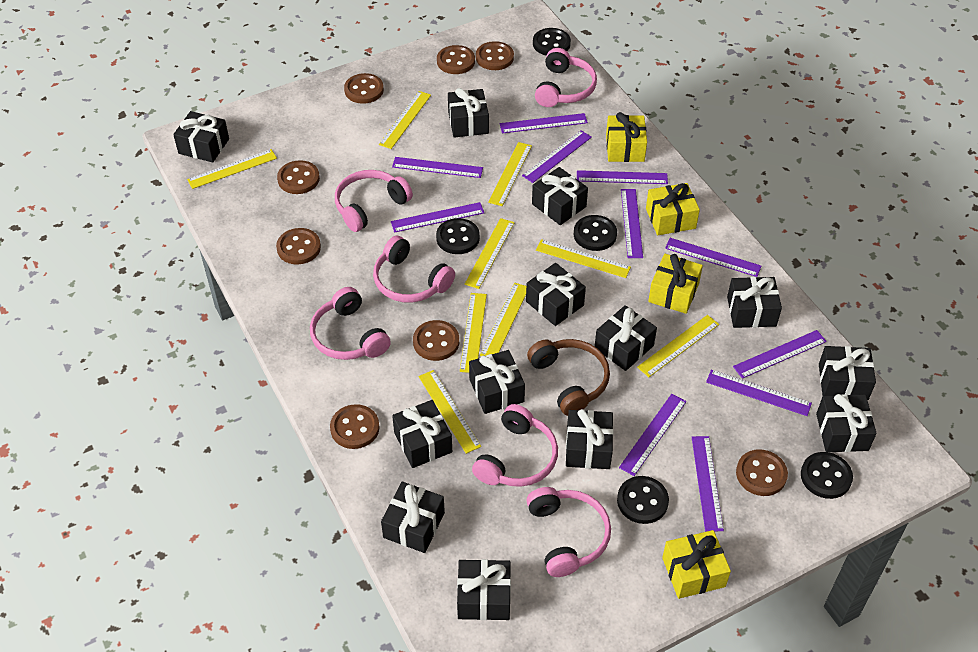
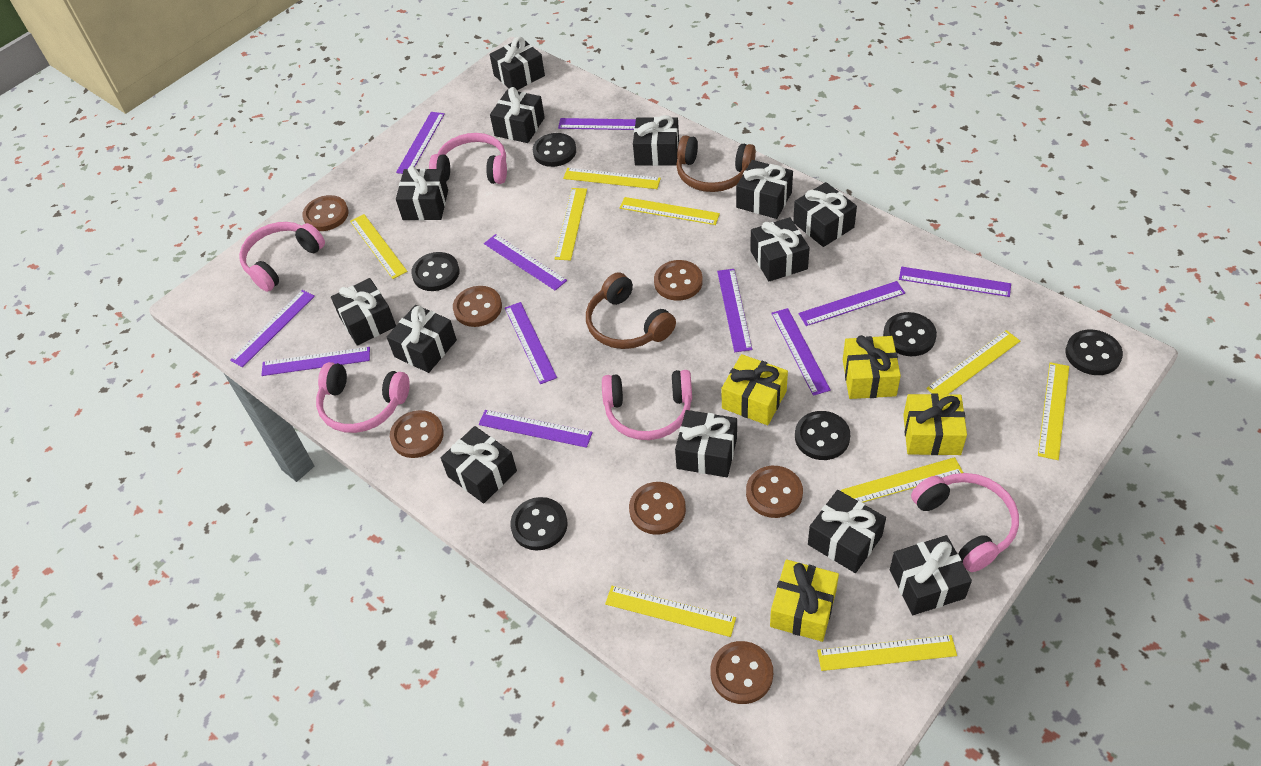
black button: [436,218,480,254] [533,28,571,56] [574,215,617,251] [617,476,669,524] [801,452,853,499] = 5 -> [411,252,459,291] [510,497,568,550] [533,133,576,167] [795,411,850,460] [883,312,937,356] [1065,329,1123,375] = 6
brown button: [276,228,321,264] [277,160,320,194] [330,404,380,449] [344,73,384,104] [413,320,459,361] [437,45,475,74] [476,41,514,70] [736,449,788,496] = 8 -> [302,195,348,231] [390,410,444,458] [453,286,502,327] [629,482,686,535] [654,260,703,301] [710,641,773,704] [746,466,803,518] = 7
brown headphones: [527,339,610,416] = 1 -> [586,272,676,349] [676,135,756,192] = 2
pink headphones: [310,287,391,360] [335,170,413,232] [373,236,455,303] [472,404,558,487] [527,487,611,577] [535,48,597,107] = 6 -> [239,222,325,292] [316,362,410,433] [429,133,507,184] [602,370,692,440] [911,473,1019,572] = 5

